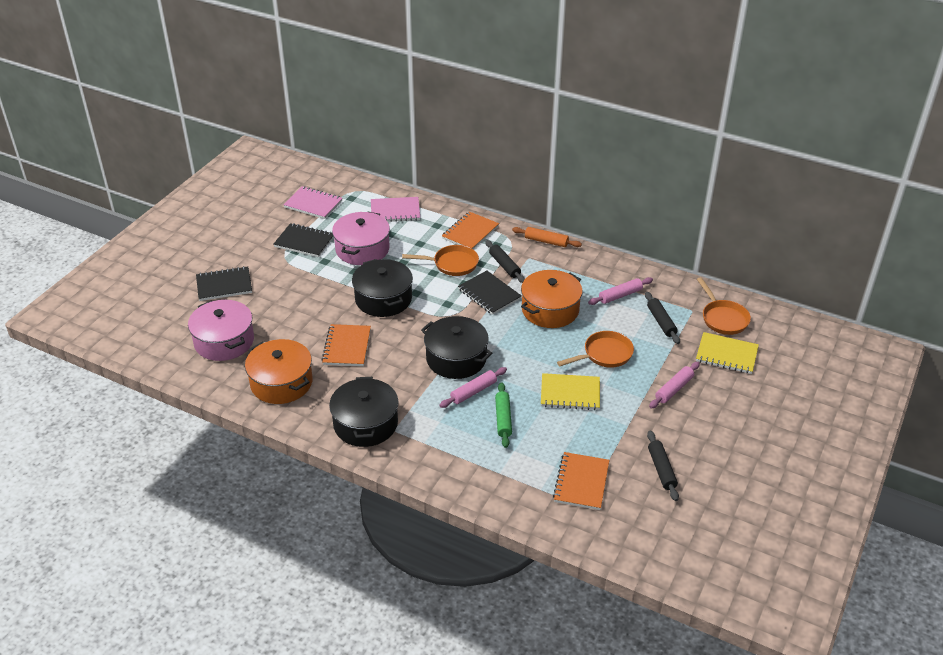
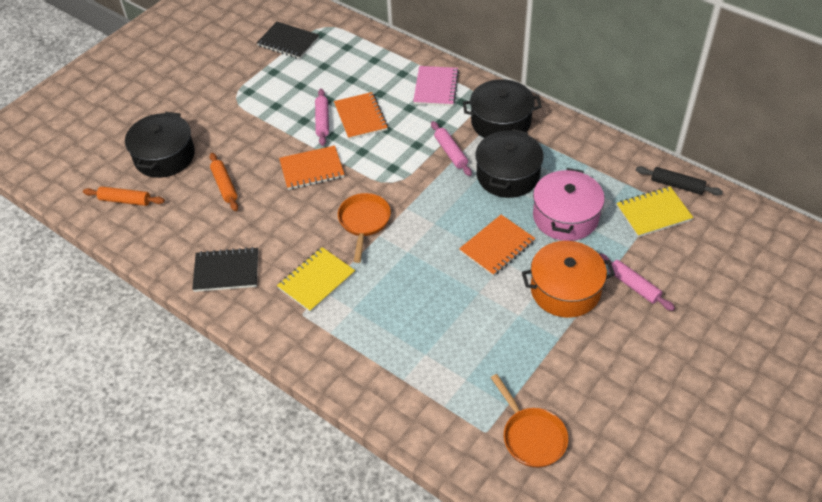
black notebook: [196,266,252,301] [274,223,334,257] [458,271,522,315] = 3 -> [192,247,258,292] [257,22,319,59] = 2
black rolling pin: [485,240,525,283] [645,292,680,344] [647,431,679,501] = 3 -> [636,166,723,196] = 1
green rolling pin: [495,382,512,448] = 1 -> none = 0
orange pan: [402,245,479,276] [557,331,634,368] [697,277,751,335] = 3 -> [338,193,391,263] [491,374,568,468] = 2
orange pot: [245,339,313,404] [521,270,583,328] = 2 -> [522,241,615,318] = 1
orange rolling pin: [512,227,582,247] = 1 -> [83,186,165,206] [210,153,238,211] = 2
pink notebook: [283,186,342,219] [371,197,420,222] = 2 -> [413,66,459,106] = 1
pink pot: [188,300,254,361] [332,211,390,265] = 2 -> [533,168,605,241] = 1

